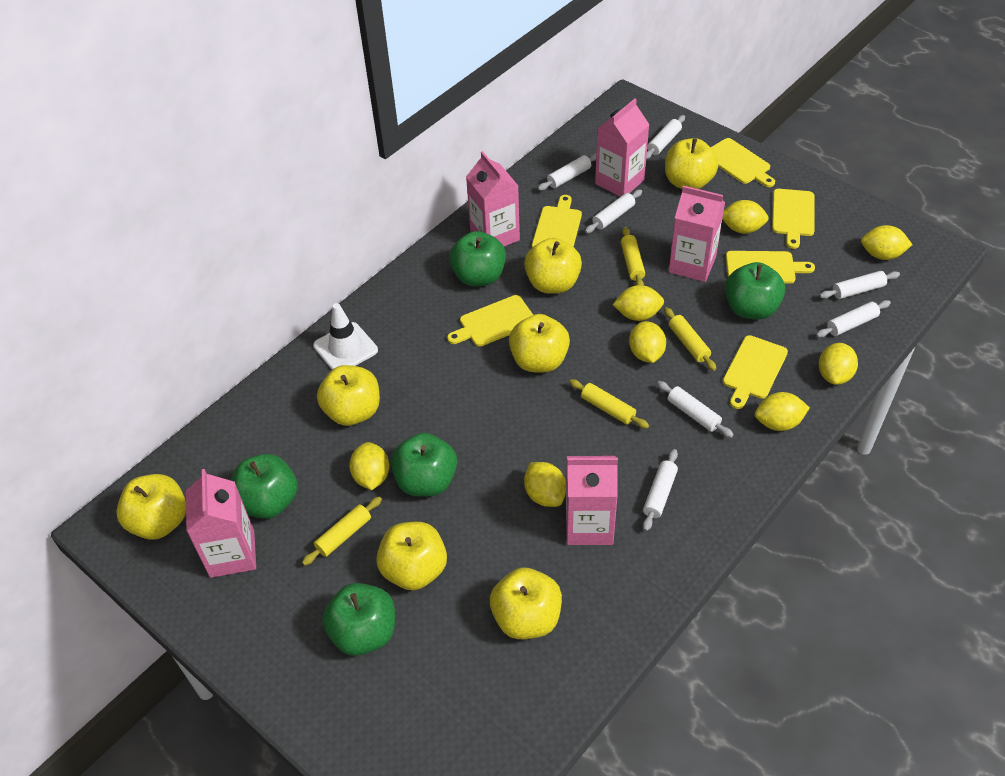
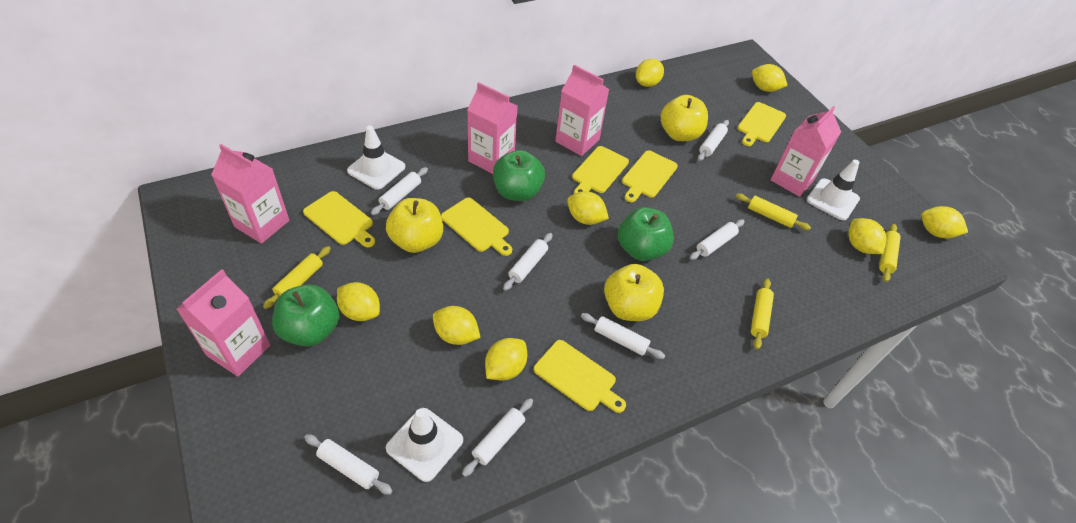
green apple: [231,454,298,519] [322,583,395,656] [391,433,457,497] [449,231,506,286] [725,262,785,320] = 5 -> [272,284,340,347] [493,150,545,201] [618,207,674,261] = 3
white traffic cone: [313,303,378,370] = 1 -> [347,126,405,189] [386,408,463,482] [807,160,860,220] = 3
yellow apple: [116,474,186,540] [317,365,380,426] [376,522,447,590] [490,568,562,639] [509,314,570,372] [524,238,582,294] [665,138,718,189] = 7 -> [386,198,443,253] [604,264,664,321] [661,95,708,141] = 3

